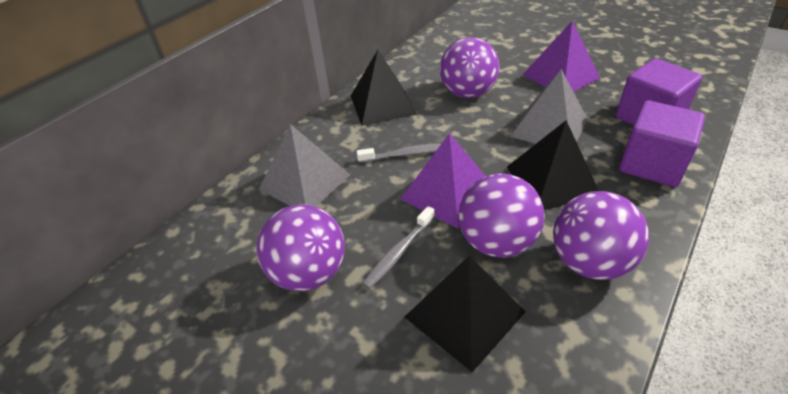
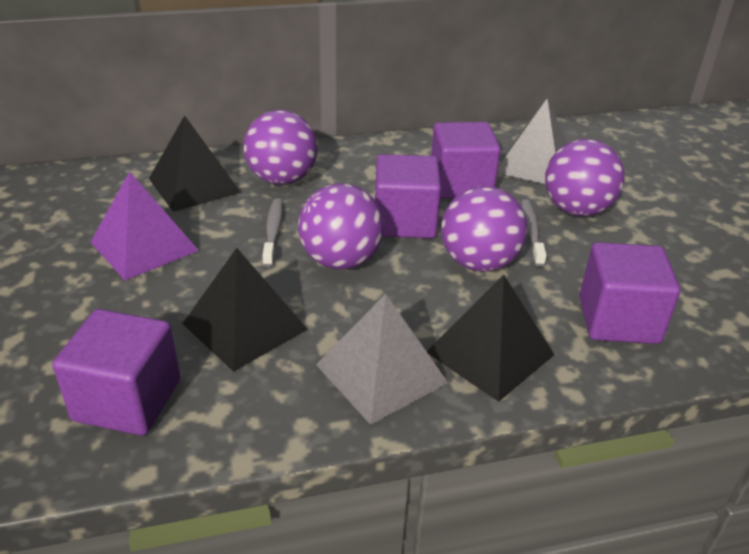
purple cube: [616,58,702,126] [619,100,705,187] = 2 -> [53,309,180,436] [375,154,441,238] [431,122,501,199] [579,242,680,344] = 4
purple pyramid: [400,133,485,229] [523,21,600,92] = 2 -> [91,171,199,280] = 1

